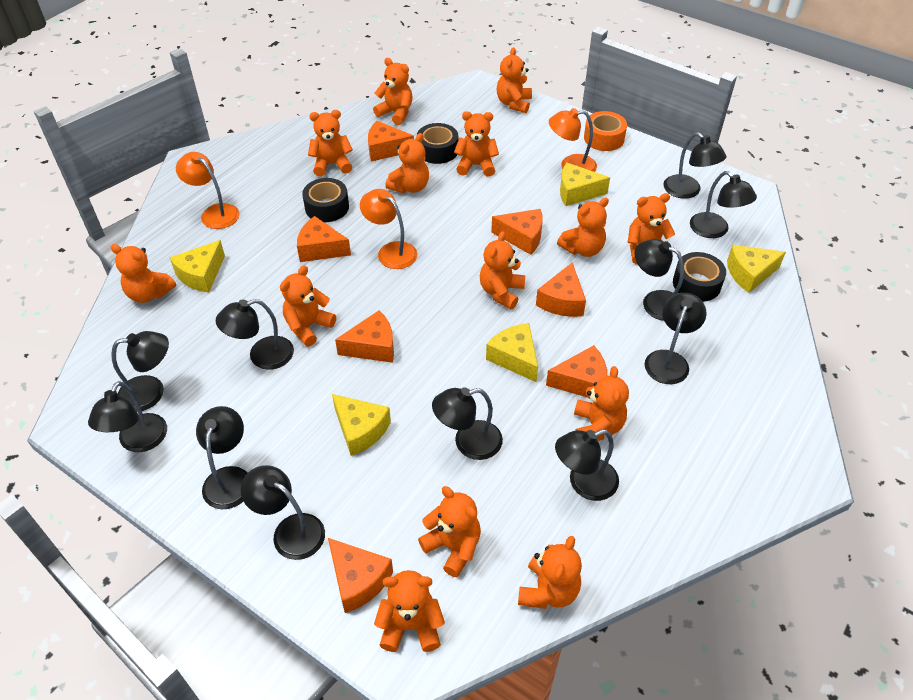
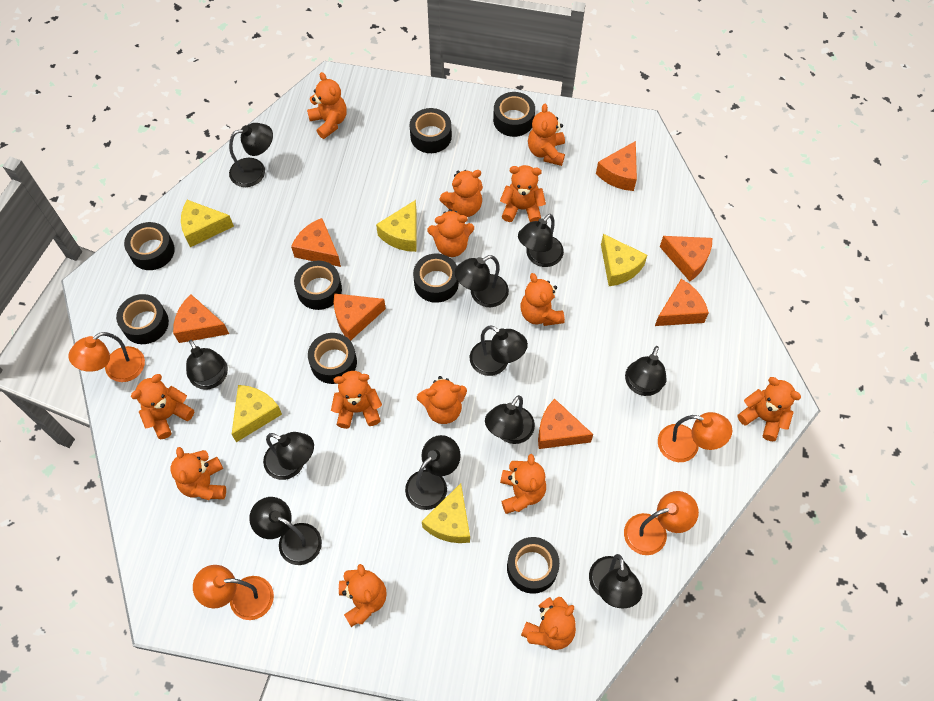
black tape: [302,178,349,222] [417,123,458,164] [673,252,726,302] = 3 -> [116,294,169,344] [124,222,175,270] [294,261,342,310] [308,333,357,384] [410,108,452,153] [413,254,459,303] [493,92,535,137] [507,537,560,594] = 8
orange lamp: [176,152,239,229] [360,189,417,269] [549,108,597,172] = 3 -> [69,332,145,382] [193,565,274,620] [624,491,699,555] [658,412,732,462] = 4
orange tape: [584,111,627,151] = 1 -> none = 0

